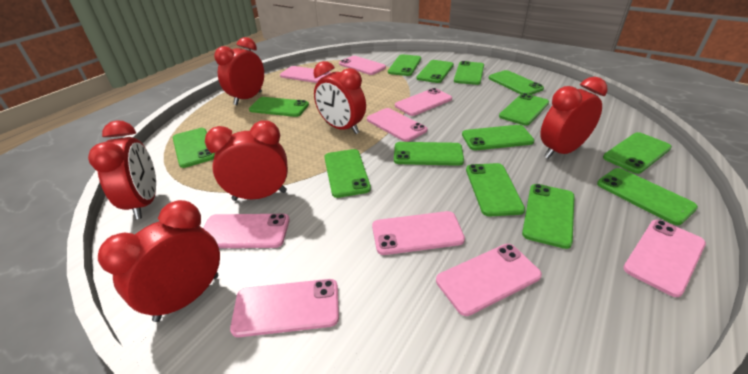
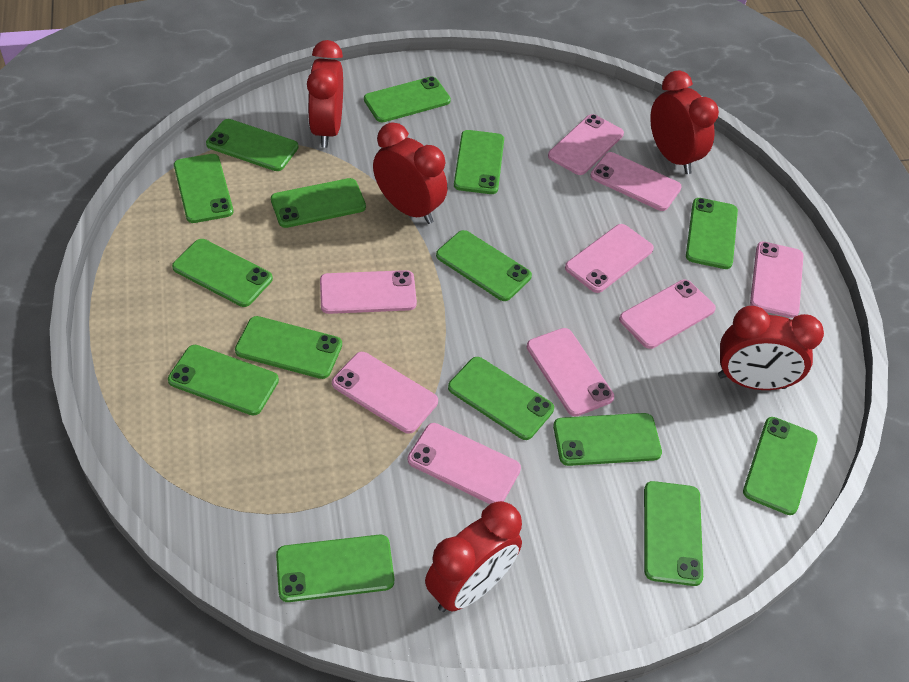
green phone: [173,128,215,168] [249,97,309,117] [324,149,371,198] [388,54,421,76] [394,142,464,166] [416,60,454,83] [454,61,484,85] [462,125,535,150] [466,163,525,216] [489,70,544,95] [499,93,549,126] [522,184,575,249] [597,168,698,225] [603,132,672,174] = 14 -> [168,345,279,415] [172,239,273,307] [174,154,233,223] [206,119,299,171] [235,316,342,379] [271,178,366,228] [276,535,394,602] [364,76,451,123] [436,230,532,301] [448,357,554,440] [454,130,504,194] [553,413,662,466] [644,481,703,586] [686,198,738,269] [743,417,818,515] = 15
red clock: [88,120,156,219] [98,200,220,322] [205,120,288,201] [214,37,264,105] [314,61,366,134] [540,77,607,159] = 6 -> [307,40,343,148] [373,123,447,224] [425,501,522,612] [650,71,719,174] [718,306,824,390] = 5

